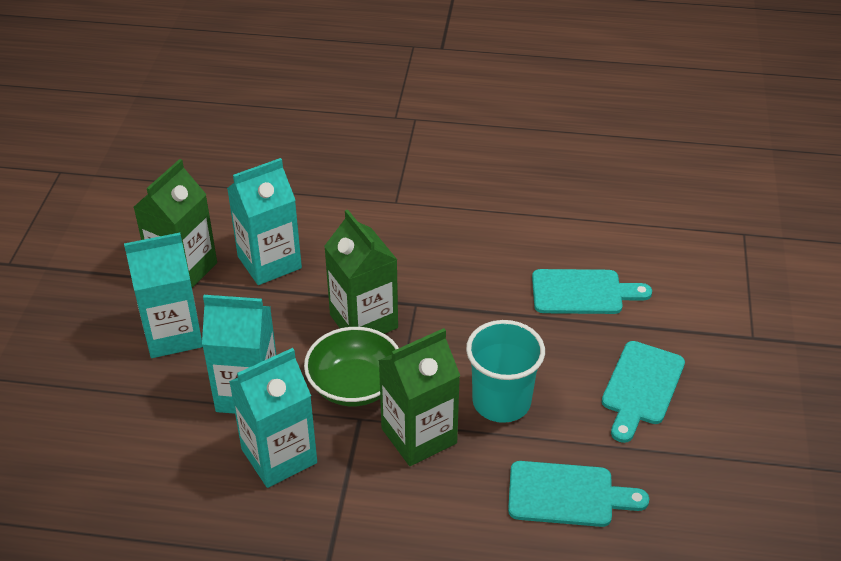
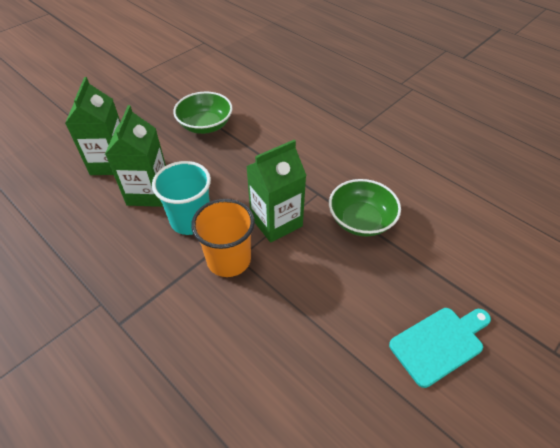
green bowl: [304,327,399,406] = 1 -> [173,92,232,134] [329,179,401,237] = 2
orange cup: none = 0 -> [191,199,255,277] = 1
turquoise carton: [124,233,203,358] [202,295,276,414] [227,158,302,285] [229,348,317,488] = 4 -> none = 0
turquoise cutting board: [508,461,649,527] [532,269,652,314] [602,341,685,443] = 3 -> [389,308,491,388] = 1

